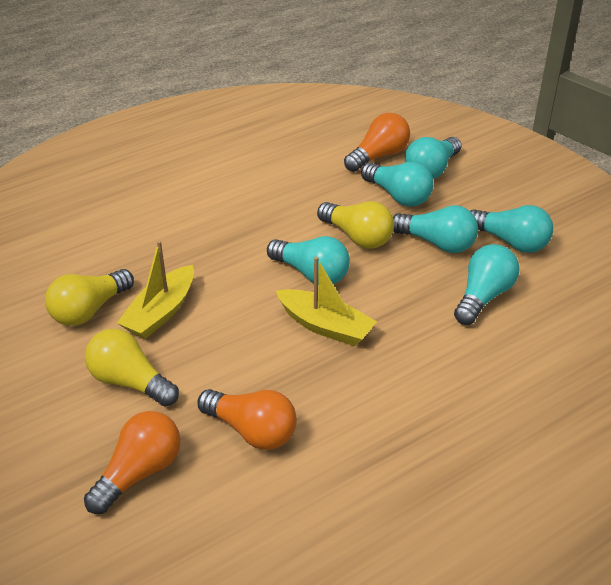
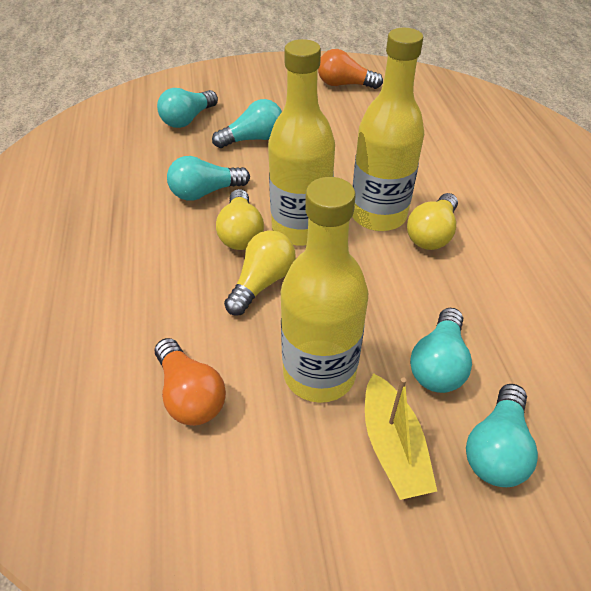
orange light bulb: [84,411,180,514] [198,389,297,450] [344,113,410,172] = 3 -> [155,338,226,426] [318,49,383,89] = 2
turquoise light bulb: [267,236,350,284] [361,162,433,207] [393,205,478,253] [405,137,461,179] [454,244,519,325] [470,205,553,253] = 6 -> [157,88,218,128] [167,156,250,201] [212,99,282,148] [410,308,472,393] [466,384,538,487] = 5
yellow boat: [117,241,194,339] [276,257,377,346] = 2 -> [365,373,437,500] = 1
yellow bottle: none = 0 -> [268,39,335,246] [281,177,368,403] [352,28,424,231] = 3

